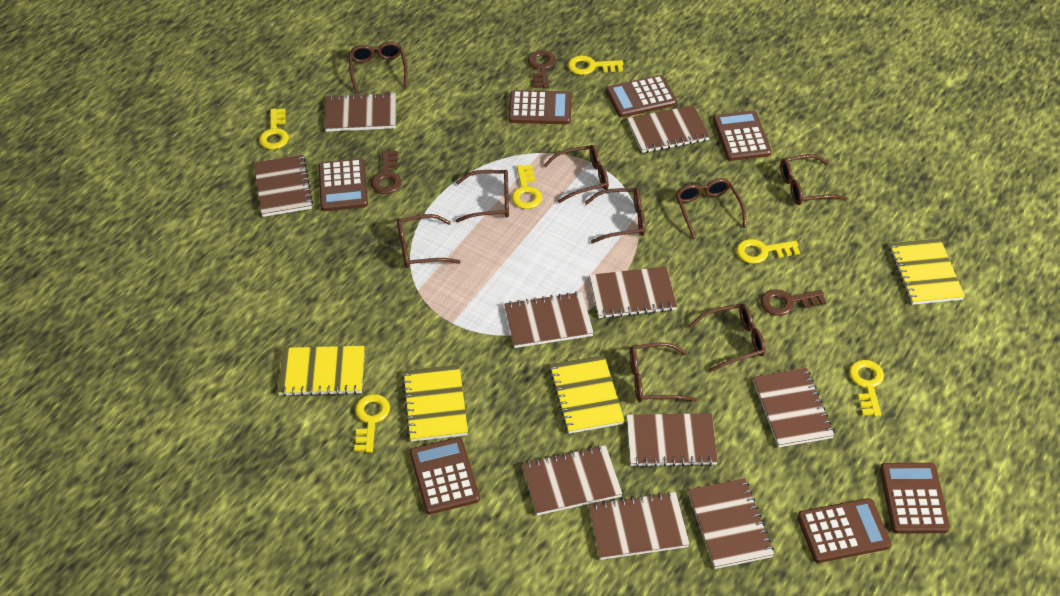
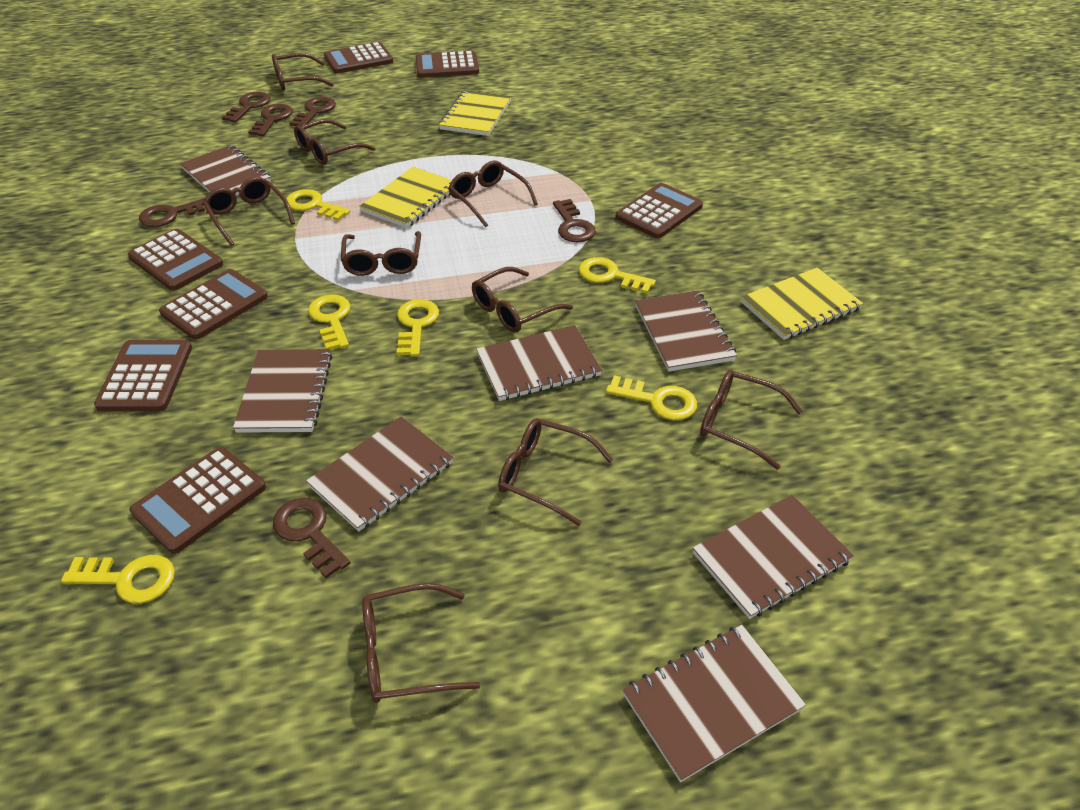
brown key: [371,151,401,194] [527,50,556,88] [760,289,826,316] = 3 -> [139,198,205,227] [222,92,271,123] [248,104,293,136] [273,497,351,578] [289,96,336,126] [553,199,596,242] = 6
brown notebook: [254,155,313,217] [324,92,396,132] [504,291,594,348] [522,445,623,515] [588,491,690,560] [589,266,677,319] [627,105,710,153] [627,413,718,467] [688,478,774,569] [753,368,834,447] = 10 -> [180,145,271,195] [233,349,332,433] [306,416,454,532] [476,325,602,401] [622,625,806,782] [635,290,737,372] [693,495,854,619] = 7
yellow notebook: [278,346,365,396] [402,364,468,442] [549,355,625,434] [889,238,965,305] = 4 -> [359,167,452,228] [439,90,511,136] [741,268,863,340] = 3

